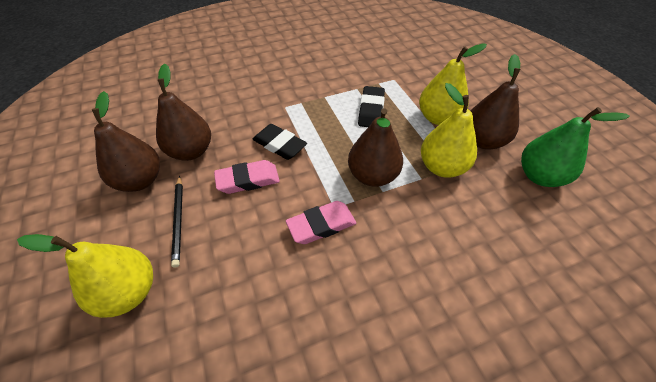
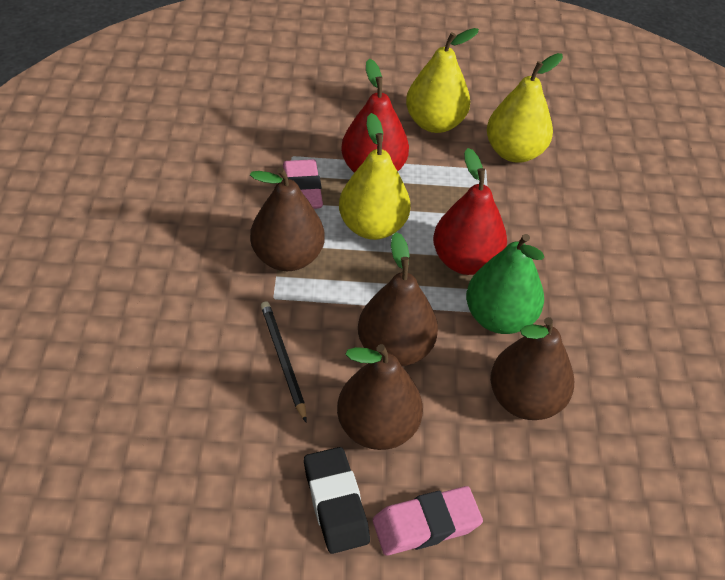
black eraser: [253,124,307,160] [358,86,385,127] = 2 -> [304,447,370,554] = 1
red pear: none = 0 -> [341,59,409,173] [433,148,507,275] = 2

